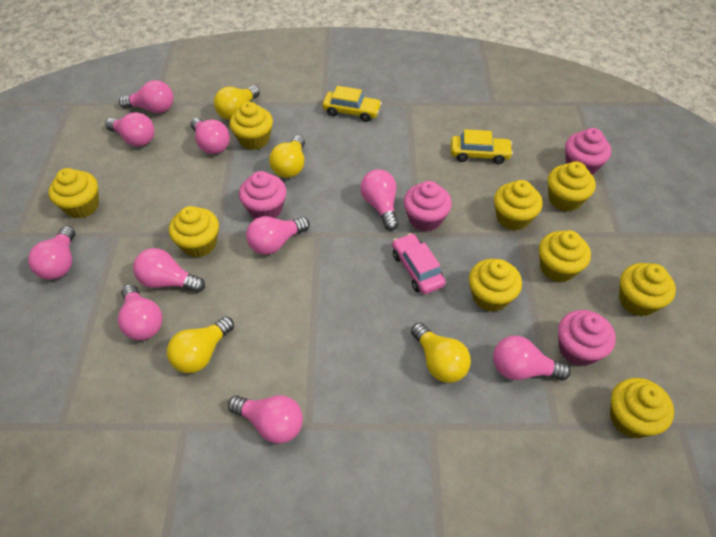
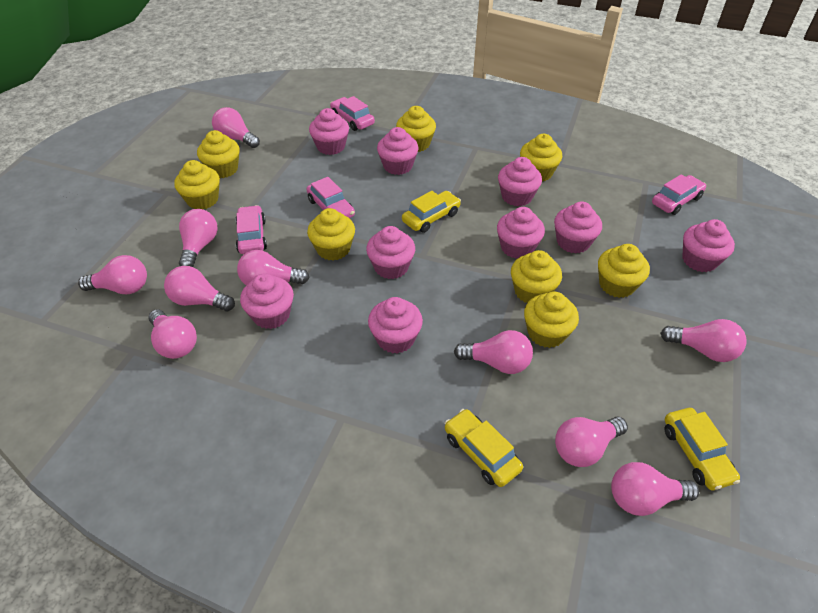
pink car: [392,233,446,294] = 1 -> [235,205,267,254] [306,177,355,218] [330,96,375,131] [652,174,706,215] = 4
pink cupcake: [239,171,286,219] [404,181,452,232] [558,310,616,366] [565,128,611,175] = 4 -> [240,274,294,329] [309,108,349,155] [366,226,415,279] [368,297,423,354] [377,127,419,175] [497,207,545,259] [498,157,542,206] [554,201,602,254] [683,219,735,272] = 9
yellow car: [323,86,382,122] [451,129,513,164] = 2 -> [402,191,461,233] [444,409,523,487] [664,408,740,490] = 3
yellow cupcake: [49,168,99,219] [169,206,219,258] [230,102,273,150] [469,259,522,312] [494,180,542,231] [539,230,591,282] [548,161,596,212] [610,378,674,439] [619,263,676,316] = 9 -> [174,160,220,209] [197,130,240,178] [307,208,355,261] [396,106,436,152] [511,250,562,303] [520,134,562,181] [524,291,579,348] [598,244,650,298] = 8
yellow light bulb: [167,316,234,373] [214,85,260,120] [269,135,305,178] [411,323,471,383] = 4 -> none = 0

